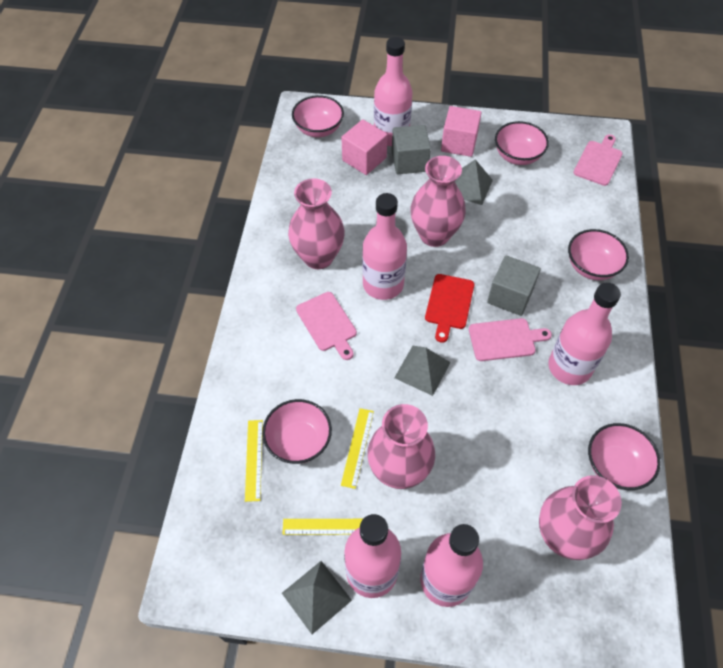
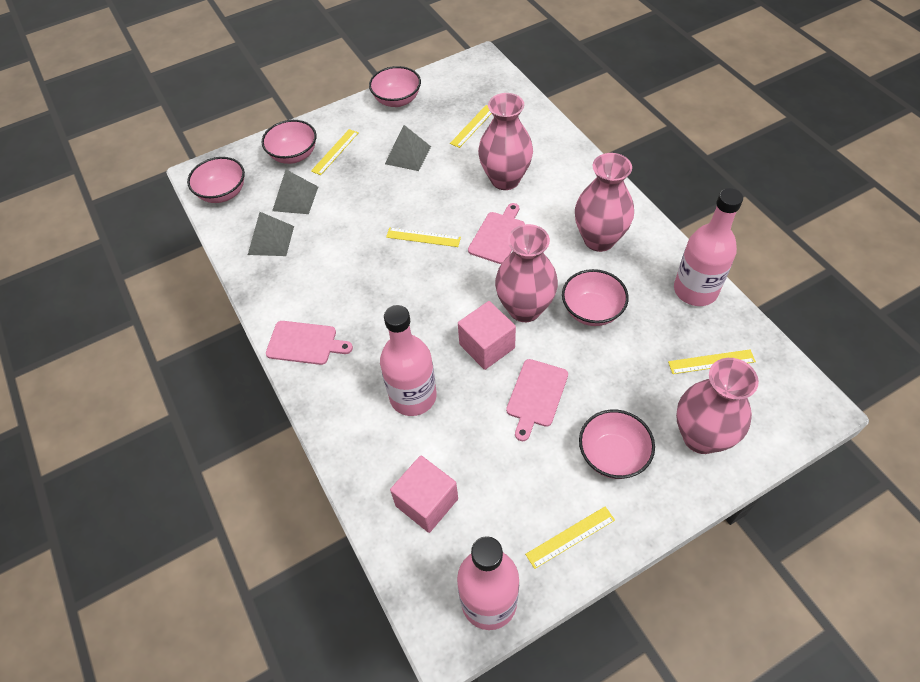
grey cube: [392,125,431,174] [487,255,541,316] = 2 -> none = 0
pink bottle: [344,514,401,598] [362,193,407,300] [374,37,413,146] [420,524,483,607] [548,283,621,385] = 5 -> [380,305,437,416] [457,536,519,630] [674,188,743,306] = 3
red cutting board: [425,274,474,343] = 1 -> none = 0
yellow ruler: [245,420,263,502] [282,519,363,535] [341,408,374,489] = 3 -> [311,129,358,175] [386,228,461,247] [450,105,492,148] [525,506,615,569] [668,349,756,374] = 5

